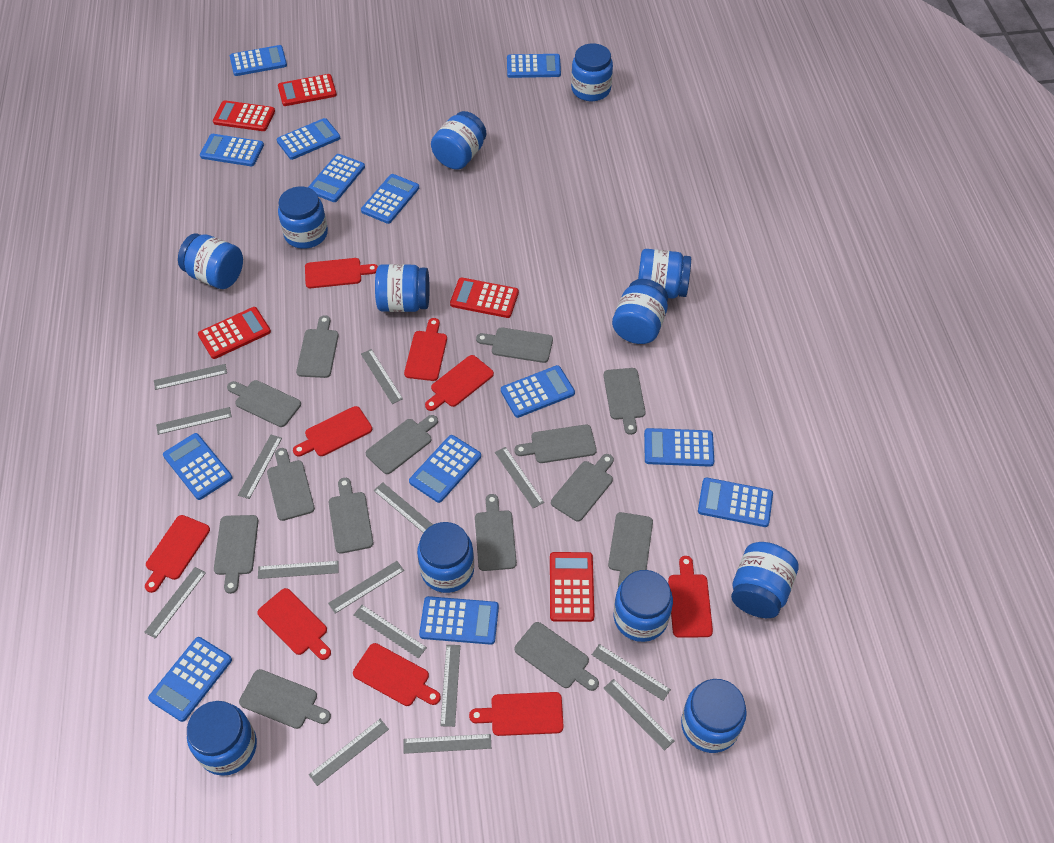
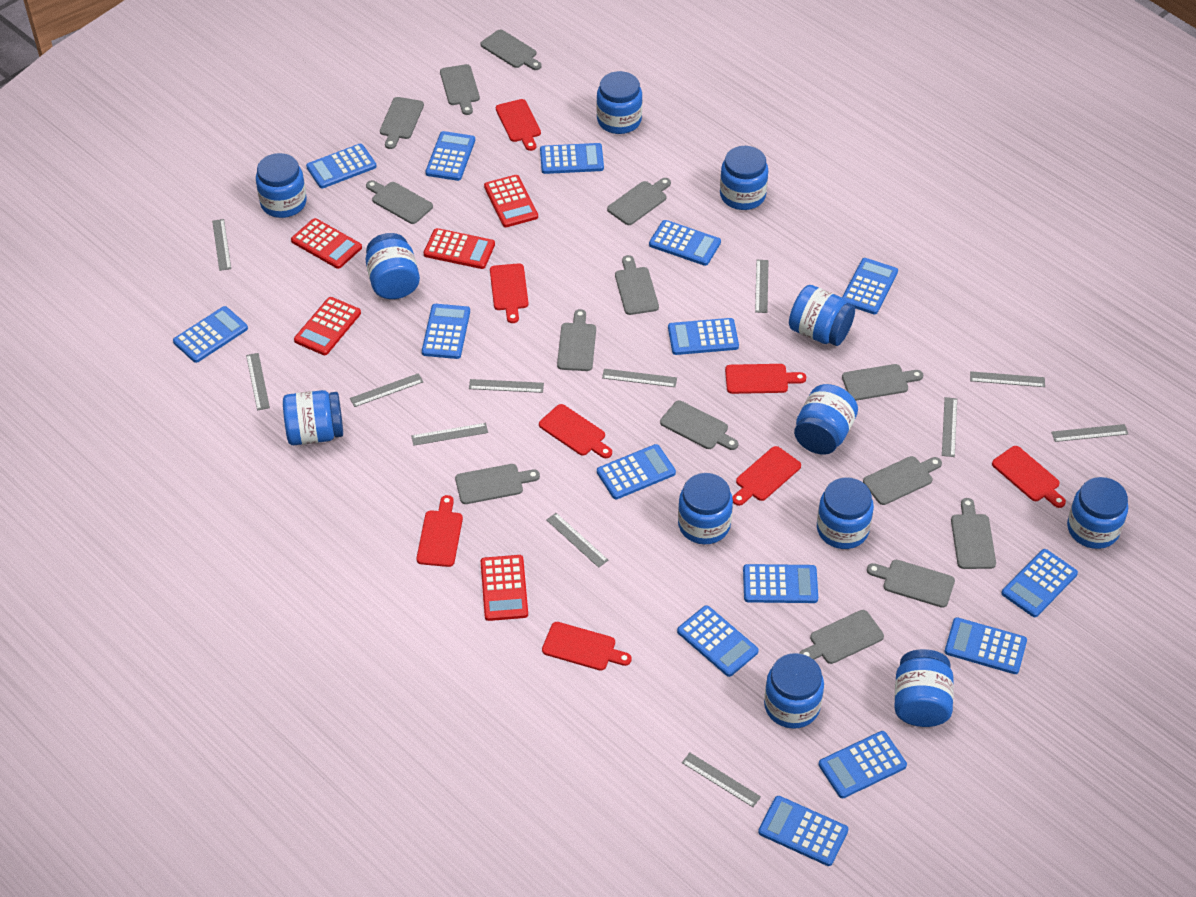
blue calculator: [148,637,232,722] [163,433,232,500] [200,134,264,166] [230,45,287,76] [277,118,340,160] [308,154,365,202] [361,174,419,224] [409,435,481,503] [419,596,499,645] [501,365,575,418] [507,54,561,78] [644,428,714,467] [698,477,773,527] = 13 -> [173,306,248,363] [306,144,377,188] [422,304,470,359] [426,131,475,181] [540,143,604,174] [597,444,676,499] [649,220,721,266] [668,318,739,355] [677,605,759,677] [743,564,818,603] [758,796,848,866] [819,731,907,798] [842,258,898,315] [945,617,1027,674] [1002,549,1078,617] = 15
grey ruler: [144,567,206,639] [154,364,227,390] [156,407,232,435] [238,435,282,499] [258,561,339,579] [309,719,389,786] [328,561,404,614] [354,605,427,659] [361,349,403,404] [374,482,433,533] [404,734,491,754] [440,645,460,727] [495,447,544,509] [592,644,671,701] [604,679,675,751] = 15 -> [212,219,231,271] [246,353,270,411] [350,373,423,407] [411,423,488,446] [469,379,544,393] [546,513,608,568] [602,369,677,387] [682,753,761,807] [755,260,768,313] [942,397,957,457] [970,371,1045,387] [1051,424,1128,442] = 12
red cutting board: [145,515,210,593] [257,588,331,660] [293,406,372,457] [305,258,378,288] [353,643,441,706] [404,318,447,381] [425,355,494,411] [469,692,564,736] [668,556,713,638] = 9 -> [417,495,463,567] [490,263,528,323] [496,99,541,151] [539,404,612,458] [542,622,632,670] [725,364,806,394] [732,446,801,506] [992,446,1066,508] = 8

